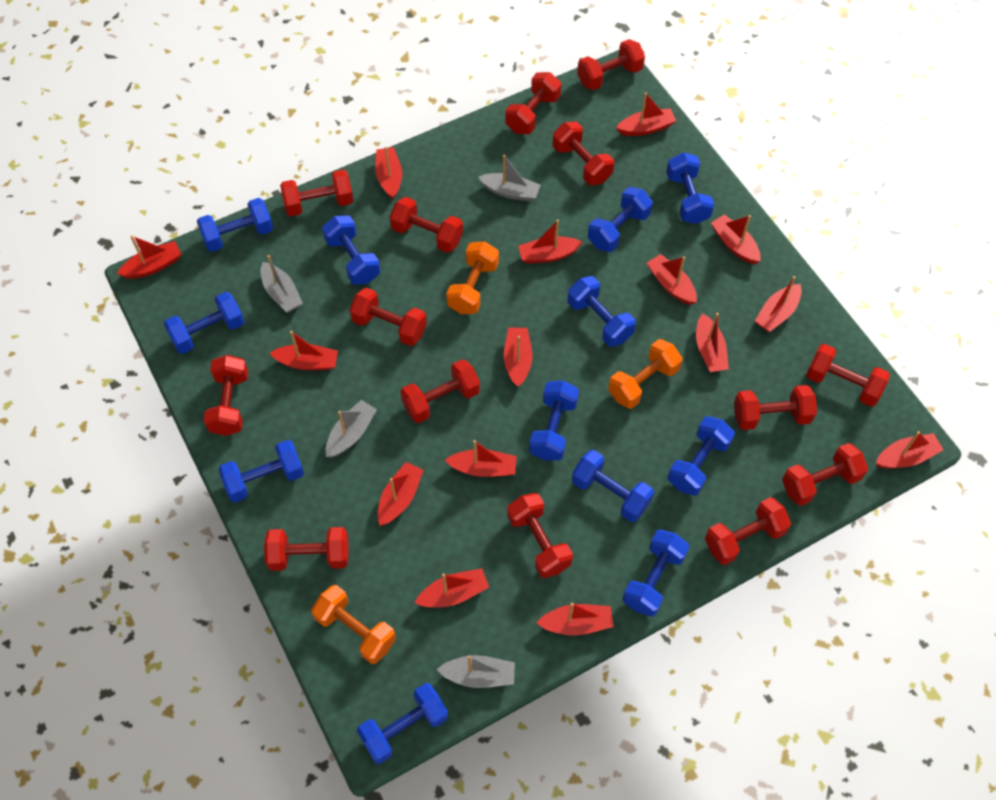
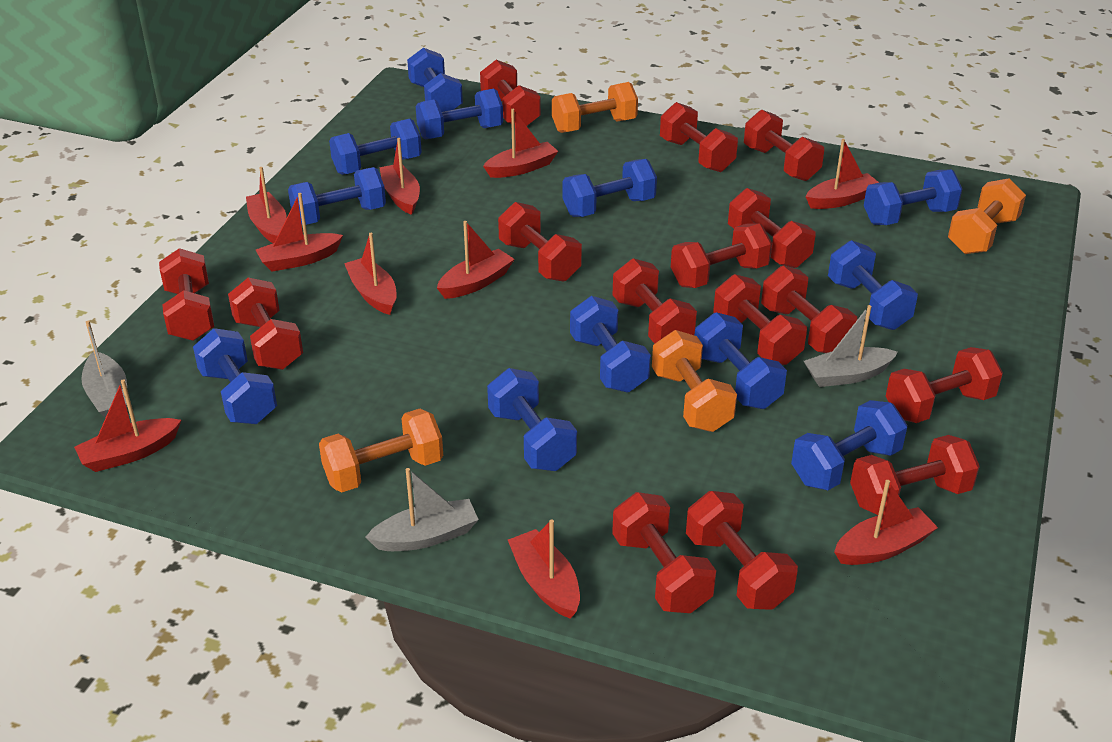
grey boat: [261,255,303,313] [326,400,377,458] [436,655,515,688] [478,155,540,202] = 4 -> [81,321,127,418] [365,468,479,551] [804,305,898,387] = 3
orange dumbbell: [311,585,396,664] [446,241,499,314] [608,339,682,409] = 3 -> [319,409,443,492] [552,82,638,133] [652,330,737,432] [948,179,1026,254] = 4
red boat: [117,235,181,279] [269,331,338,370] [375,147,402,199] [378,462,424,526] [415,568,489,607] [445,440,517,477] [504,328,532,387] [518,220,583,264] [537,603,614,636] [616,92,676,136] [647,254,697,305] [696,313,729,372] [711,214,761,264] [755,276,802,332] [876,431,943,468] = 15 -> [74,379,181,472] [246,167,287,243] [256,193,343,272] [344,233,397,315] [379,138,420,215] [437,221,514,299] [483,109,558,178] [508,519,580,619] [805,139,879,209] [834,480,938,565] = 10
red dumbbell: [204,355,248,436] [264,527,349,571] [280,170,353,217] [349,287,427,346] [390,197,463,253] [400,359,480,423] [505,72,561,134] [507,493,573,578] [553,122,614,185] [577,39,645,90] [705,497,791,565] [734,385,817,430] [782,443,868,506] [806,344,890,407] = 14 -> [159,248,214,341] [228,277,303,370] [480,60,541,126] [498,202,582,282] [612,492,716,613] [613,258,697,344] [660,102,738,172] [671,223,772,288] [686,491,798,610] [713,274,807,365] [728,188,815,268] [744,110,824,181] [761,266,857,353] [850,435,980,515] [886,347,1003,423] = 15

